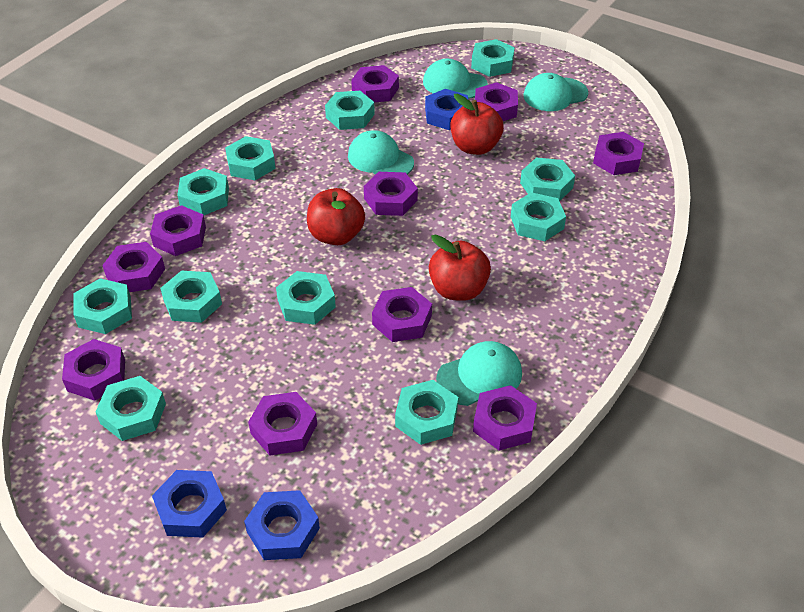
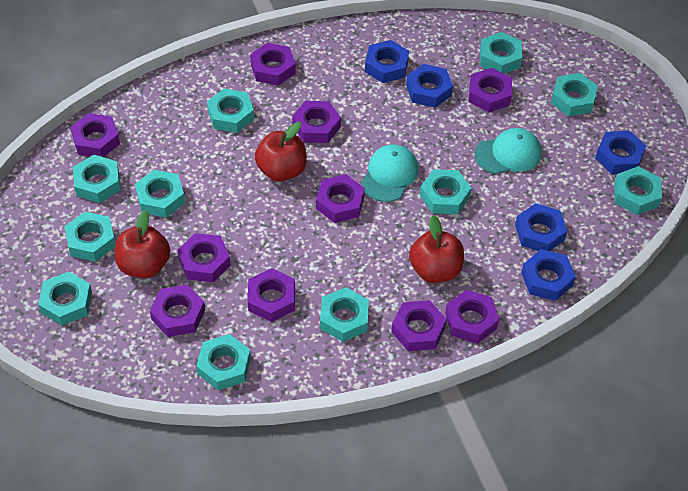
blue nut: [152,470,227,538] [244,490,320,560] [425,89,468,130] = 3 -> [365,40,409,83] [406,64,453,108] [515,203,567,251] [521,249,576,301] [595,131,646,174] = 5
turquoise cap: [348,130,414,175] [423,59,488,99] [436,341,522,406] [523,73,588,111] = 4 -> [361,145,418,202] [475,128,542,174] = 2

